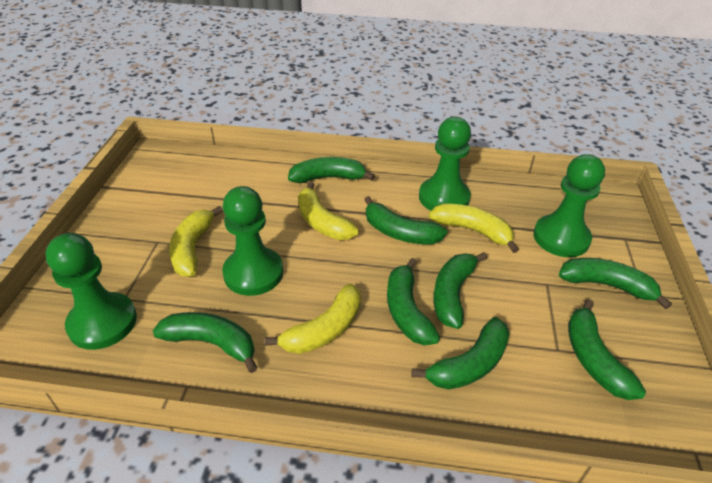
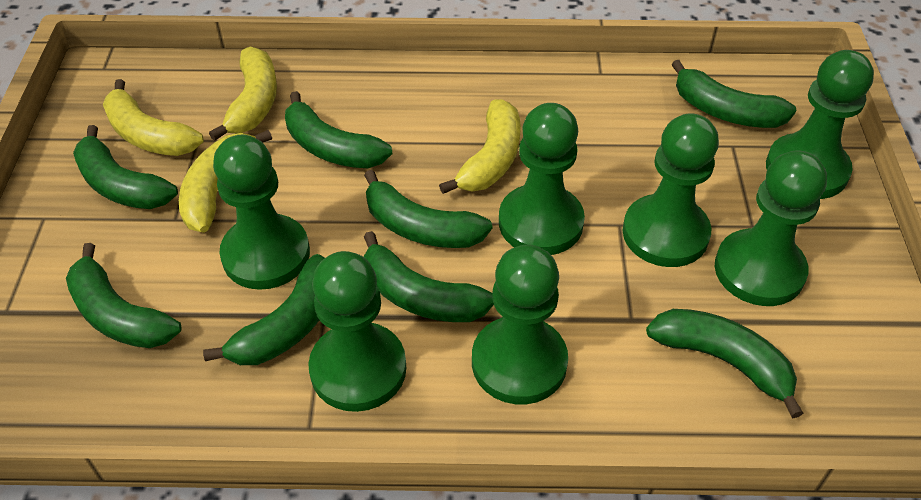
green pawn: [46,233,137,350] [222,186,283,296] [419,117,471,211] [533,154,605,257] = 4 -> [213,135,310,290] [308,251,406,412] [472,245,568,404] [499,103,585,255] [623,114,719,267] [715,150,827,306] [766,50,874,199] = 7

